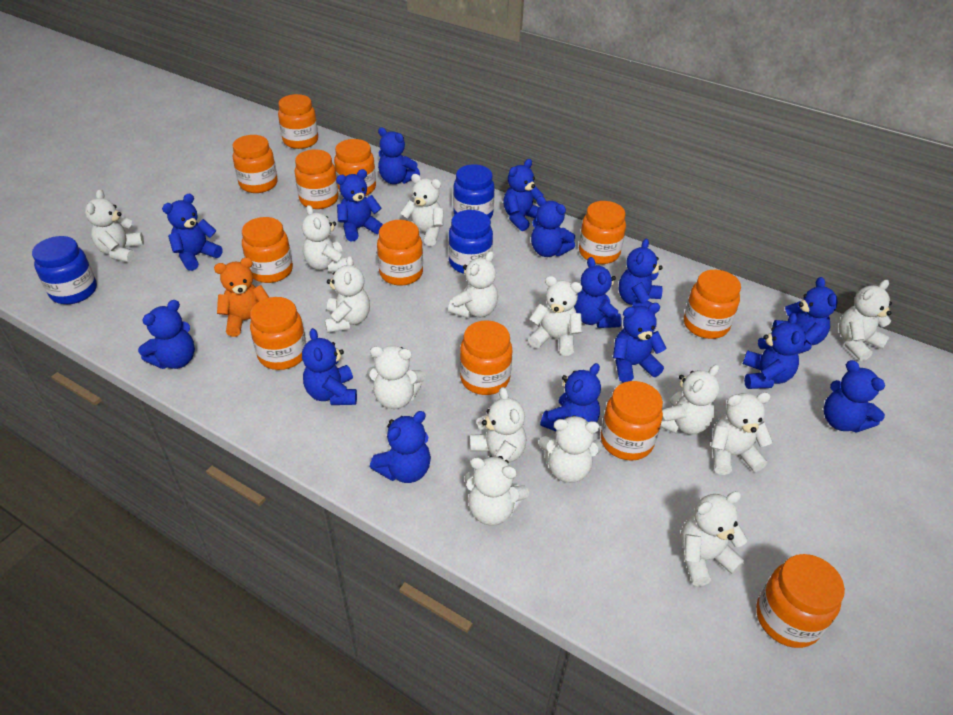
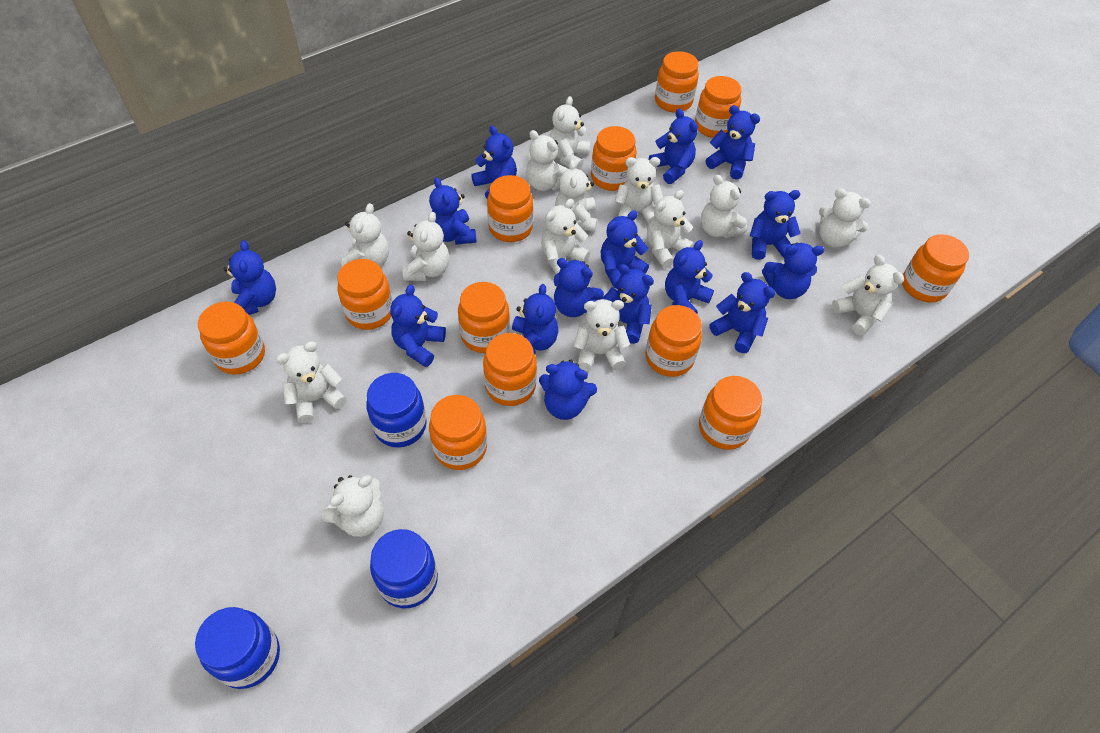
orange teddy bear: [214,257,269,337] = 1 -> none = 0

